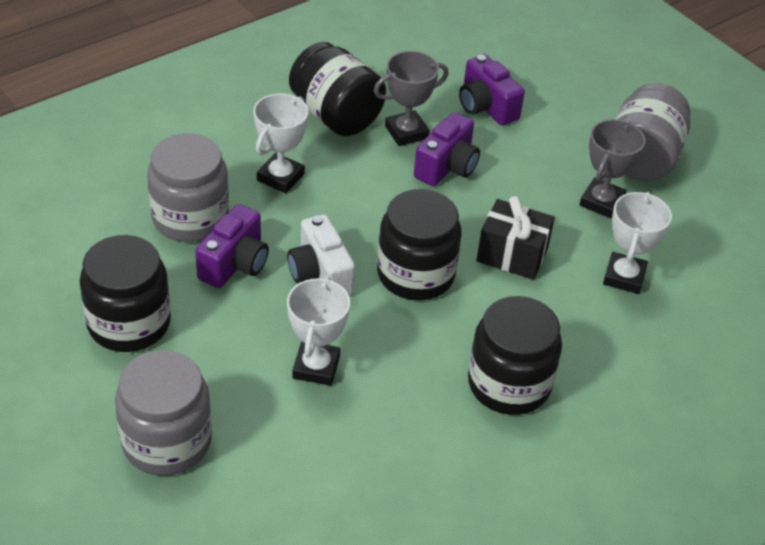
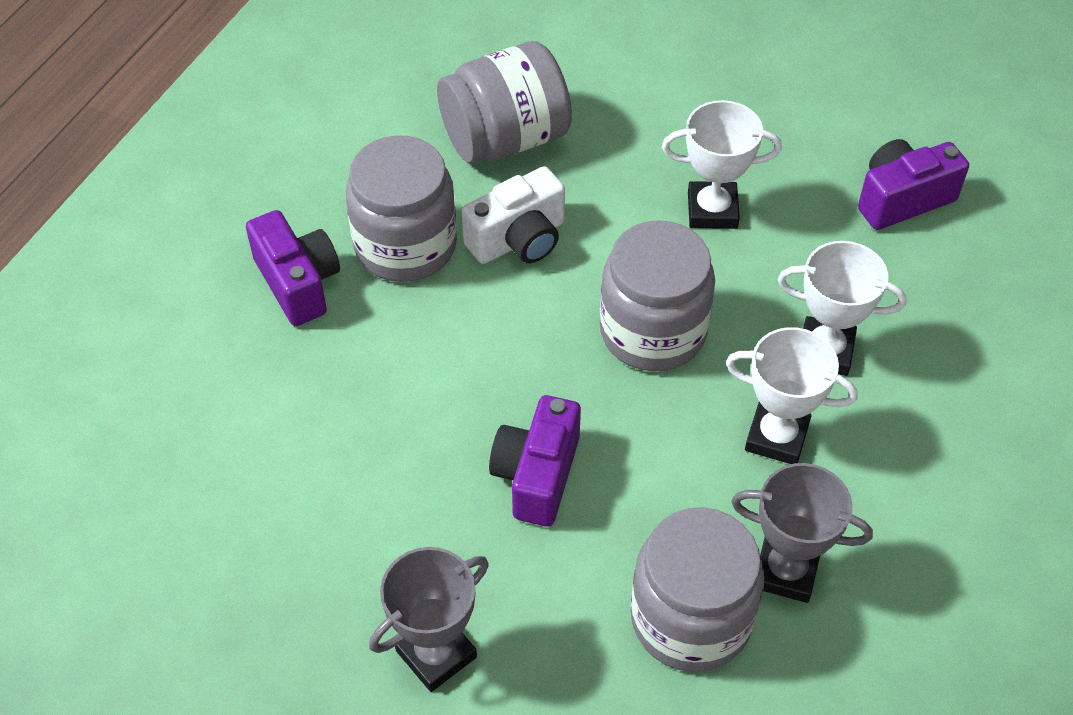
black gift: [477,196,555,280] = 1 -> none = 0
black jar: [80,235,171,352] [289,42,386,136] [377,189,462,300] [468,296,562,415] = 4 -> none = 0
grey jar: [115,350,212,476] [147,133,229,242] [615,83,690,181] = 3 -> [346,135,457,282] [437,41,572,163] [600,220,715,371] [631,507,765,672] = 4

